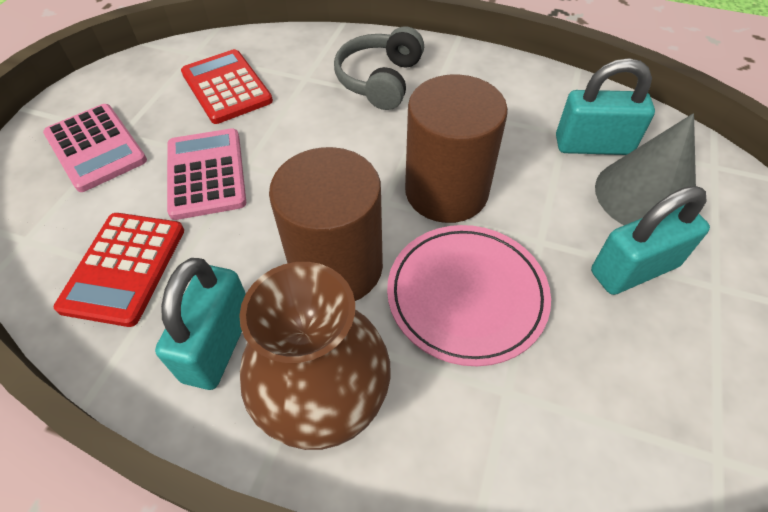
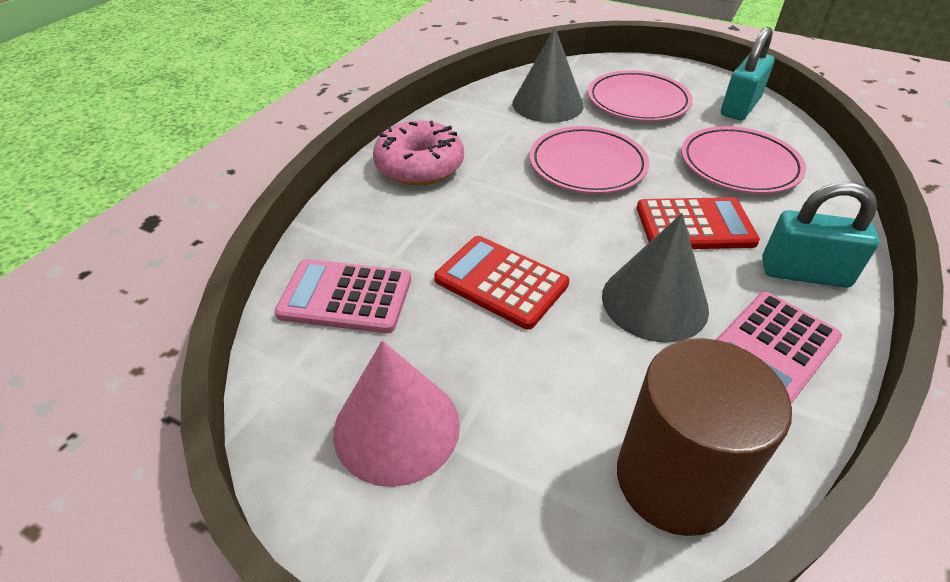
brown cylinder: [269,147,383,301] [405,74,508,223] = 2 -> [617,338,792,536] = 1
brown vase: [239,262,391,450] = 1 -> none = 0
grey cone: [595,113,696,225] = 1 -> [512,28,584,123] [602,213,709,343] = 2
grey headphones: [334,26,424,110] = 1 -> none = 0
pink cone: none = 0 -> [333,341,460,487] = 1
pink donut: none = 0 -> [373,121,464,186] = 1
pink plate: [387,225,551,366] = 1 -> [529,126,649,194] [588,71,693,121] [681,126,806,194] = 3
turquoise padlock: [155,258,246,390] [556,58,655,155] [591,186,710,295] = 3 -> [721,27,774,120] [762,182,879,288] = 2

